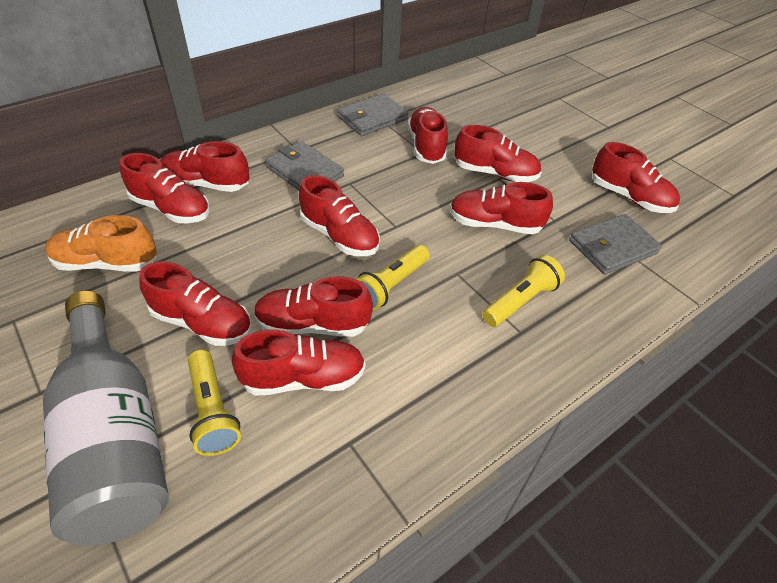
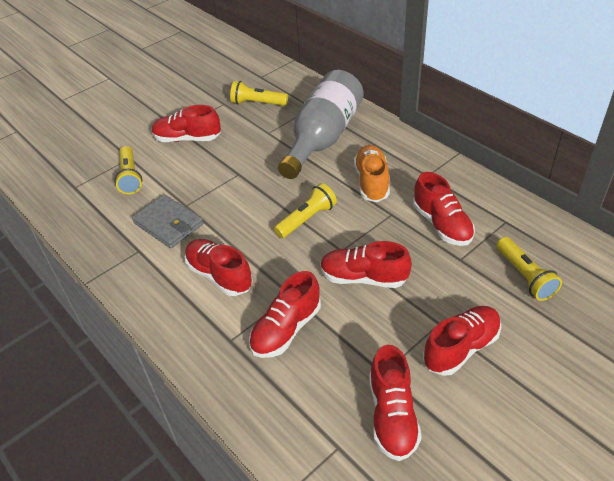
grey wallet: [265,141,344,190] [337,94,408,136] [569,214,662,275] = 3 -> [132,194,204,248] = 1
red shoe: [120,153,210,223] [139,261,252,346] [160,141,249,192] [232,329,366,396] [254,276,373,337] [299,175,380,256] [408,107,448,164] [450,182,553,234] [454,125,542,182] [592,142,680,213] = 10 -> [152,105,221,142] [185,239,253,296] [249,271,321,358] [320,241,412,288] [369,345,422,461] [413,172,475,246] [423,306,501,376] = 7
yellow flashlight: [188,350,241,456] [357,245,430,311] [482,255,565,327] = 3 -> [114,146,142,194] [230,81,288,106] [274,183,337,238] [496,237,562,301] = 4

